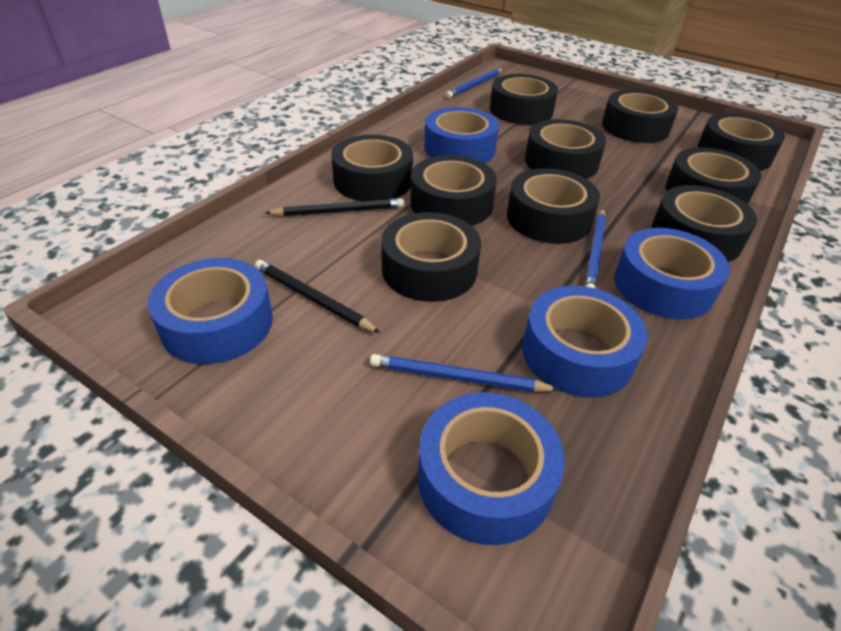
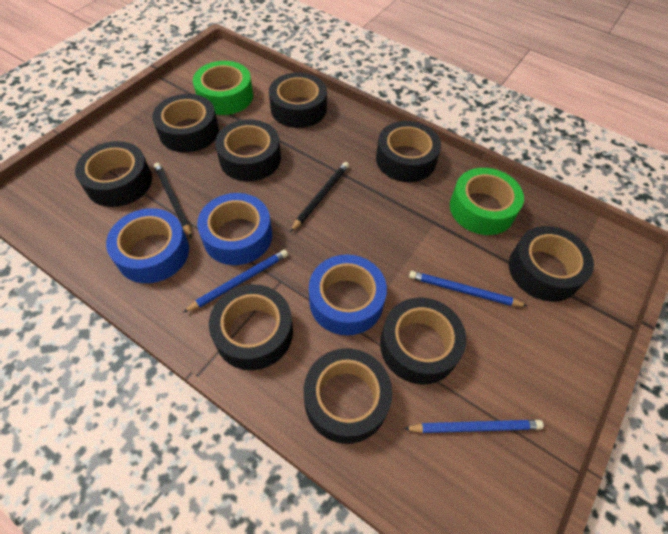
black tape: [331,135,413,201] [381,212,481,302] [410,155,497,226] [490,74,558,125] [507,168,600,244] [525,119,606,179] [602,89,678,143] [651,185,757,262] [666,147,761,204] [697,113,785,171] = 10 -> [75,141,152,207] [152,94,219,153] [209,284,293,370] [215,119,281,182] [269,73,327,128] [304,348,392,444] [376,121,441,182] [380,298,466,384] [509,226,594,302] = 9
blue tape: [148,258,273,364] [418,392,565,545] [424,107,499,163] [522,286,648,398] [614,228,730,320] = 5 -> [106,208,189,283] [197,193,272,265] [309,254,387,335] = 3
green tape: none = 0 -> [193,61,253,115] [450,168,524,235] = 2

